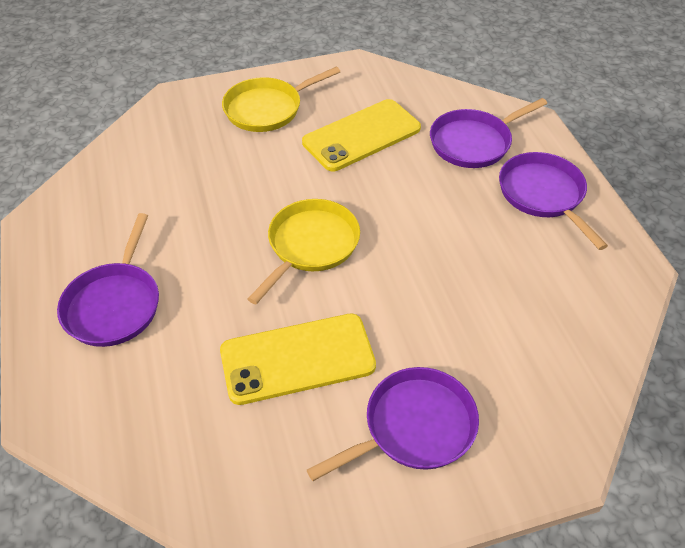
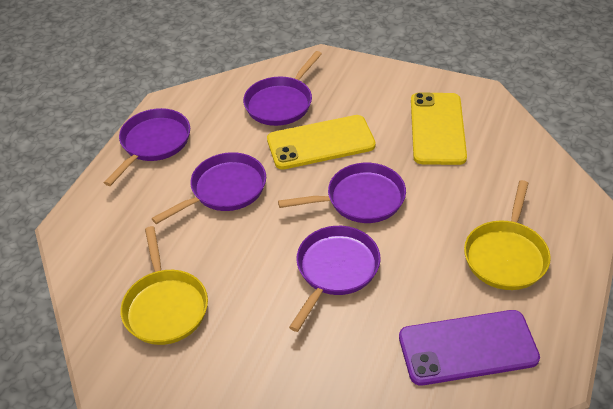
purple pan: [57,213,159,347] [307,367,479,481] [430,98,547,168] [499,152,608,250] = 4 -> [104,108,190,186] [151,152,266,224] [243,51,322,126] [278,163,406,223] [289,226,381,332] = 5
purple phone: none = 0 -> [399,310,540,386] = 1

